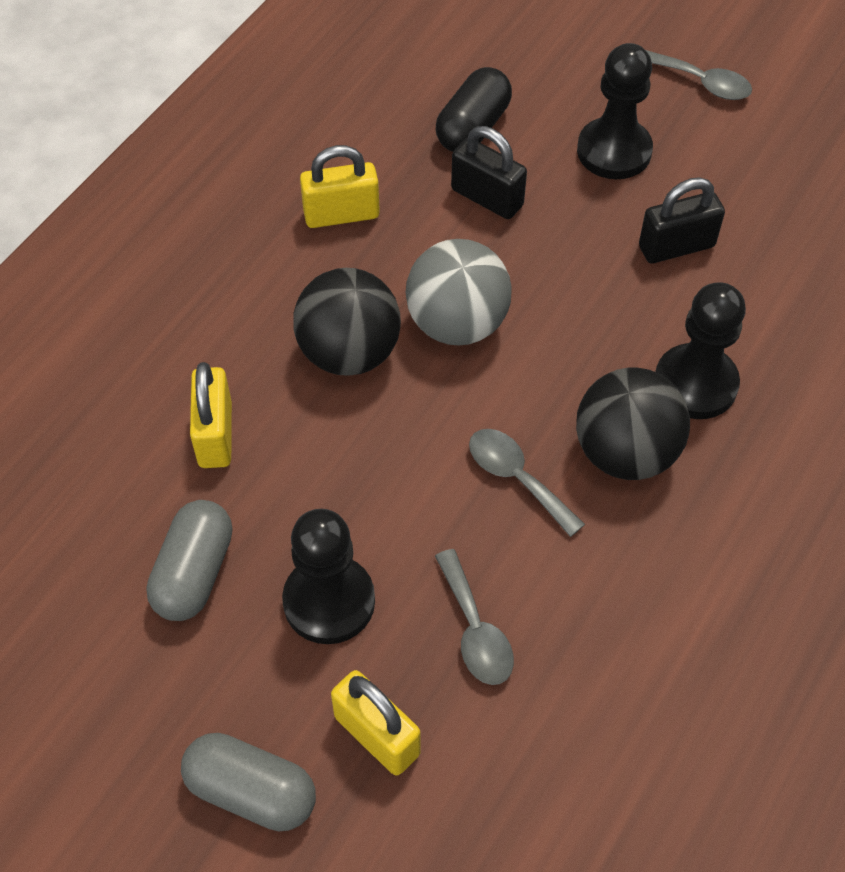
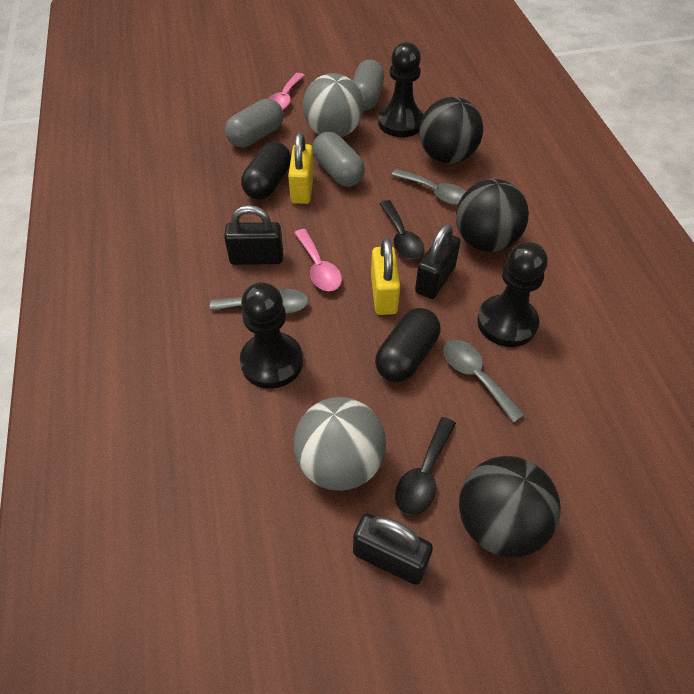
black ball: [293,268,401,376] [576,367,690,480] = 2 -> [419,97,483,164] [456,179,529,252] [459,456,561,557] = 3
black capsule: [436,67,512,152] = 1 -> [241,141,291,200] [375,308,440,382] = 2
black padlock: [451,126,527,219] [639,177,725,263] = 2 -> [224,205,283,265] [353,514,433,585] [415,224,461,299] = 3
black spoon: none = 0 -> [379,200,424,260] [395,417,456,516] = 2
grey ball: [406,239,511,346] = 1 -> [294,397,386,491] [303,73,364,137] = 2
grey capsule: [146,500,232,621] [181,733,316,831] = 2 -> [225,99,284,147] [312,132,365,187] [353,60,384,111] = 3
pink spoon: none = 0 -> [268,73,305,110] [294,229,342,291] = 2
yellow padlock: [190,362,232,468] [300,145,380,228] [331,670,421,776] = 3 -> [288,132,314,204] [371,238,400,315] = 2

